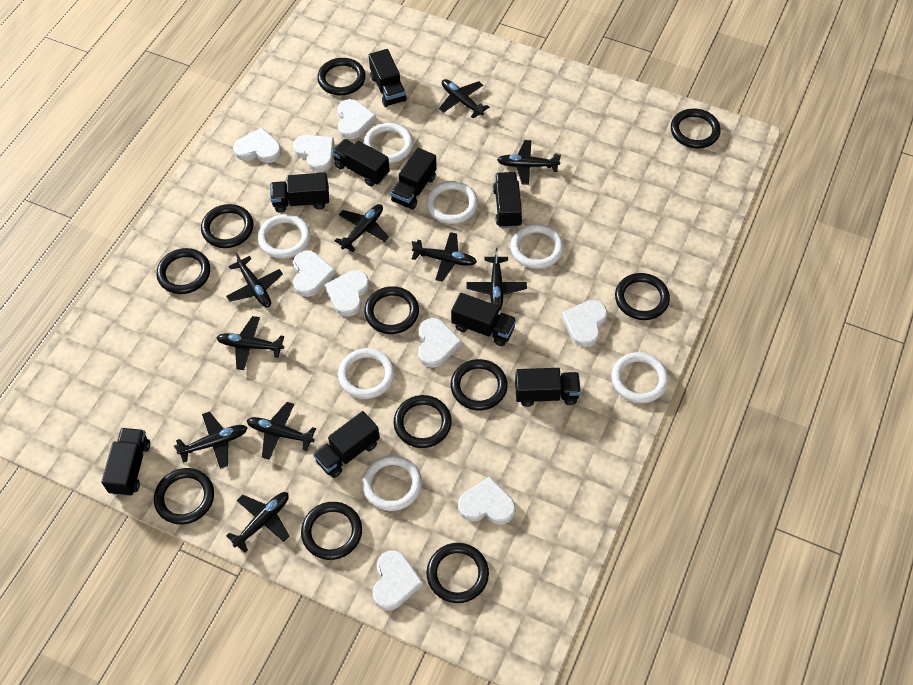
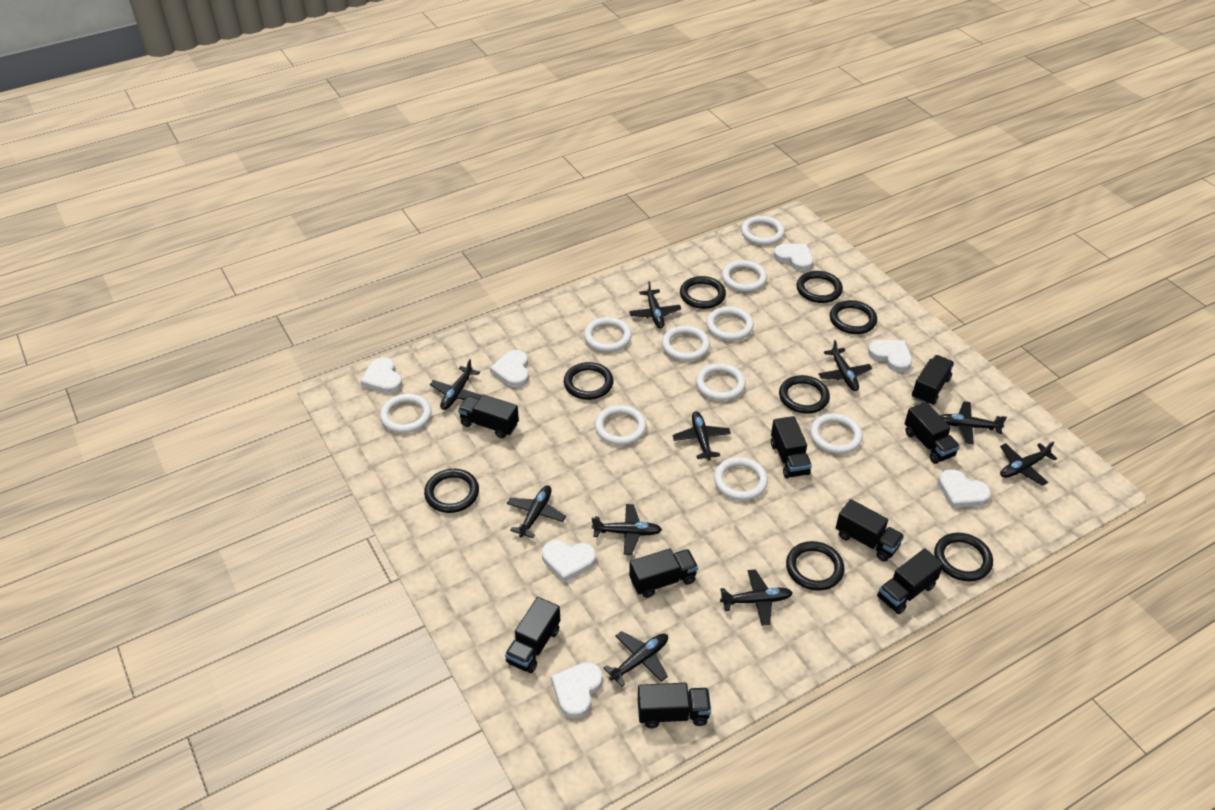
black ring: [154,468,214,525] [156,248,210,294] [201,204,253,248] [301,502,362,560] [317,58,366,95] [364,286,419,334] [394,395,452,448] [426,543,489,603] [451,359,508,410] [615,273,670,320] [671,108,721,149] = 11 -> [424,469,479,513] [564,362,613,400] [680,276,726,309] [779,375,830,414] [786,541,844,591] [796,271,843,303] [830,300,877,334] [934,533,993,581] = 8
white heart: [233,128,281,163] [293,135,334,172] [293,250,336,297] [324,270,369,317] [337,99,376,139] [373,550,423,610] [418,318,462,368] [458,477,516,525] [561,300,607,347] = 9 -> [360,357,403,394] [490,350,529,388] [542,540,596,582] [551,662,603,719] [774,244,813,271] [868,340,912,372] [938,469,991,508] = 7
white ring: [258,214,311,259] [338,348,395,399] [362,455,422,511] [363,123,413,163] [426,181,478,224] [510,224,564,269] [611,352,669,403] = 7 -> [380,394,432,433] [584,317,632,352] [595,405,647,445] [662,326,710,361] [696,363,746,401] [706,306,754,341] [714,457,768,501] [722,260,767,292] [741,216,785,245] [810,413,863,454] = 10

